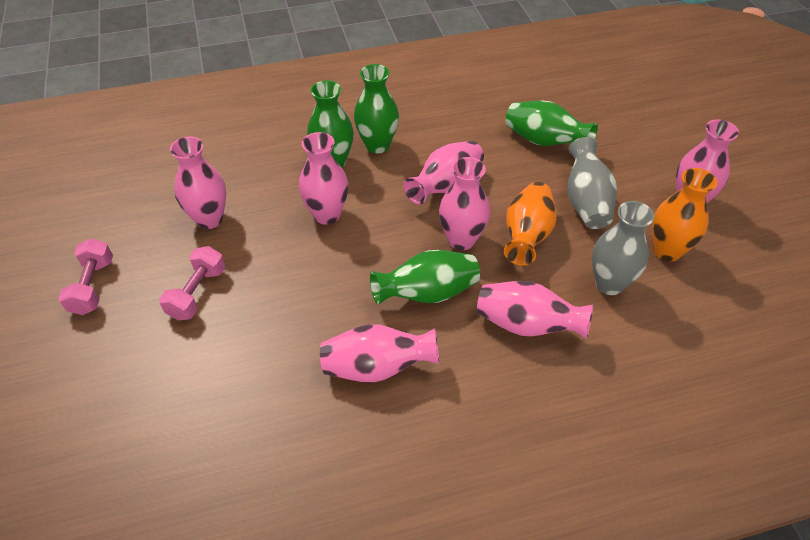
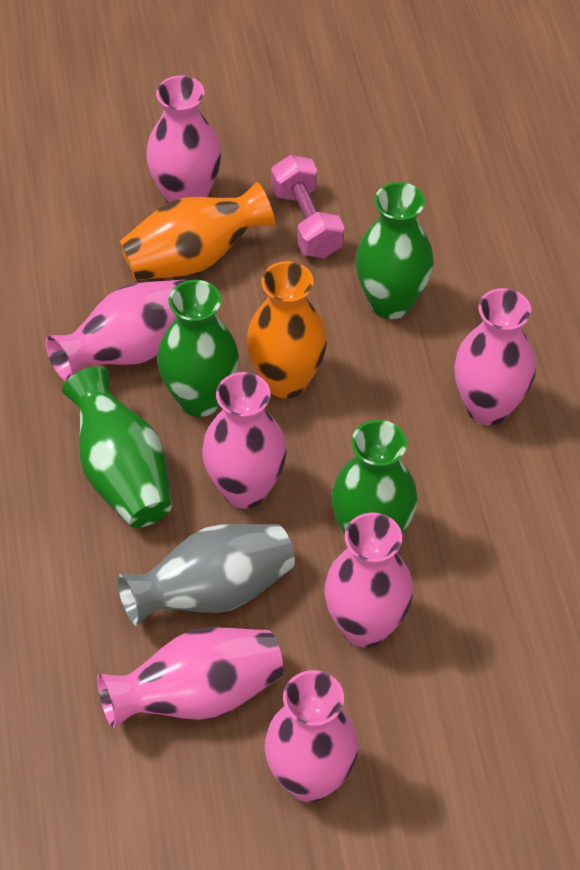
grey vase: [567,137,617,229] [592,201,654,295] = 2 -> [117,524,295,626] = 1
pink dumbbell: [58,238,113,315] [159,246,225,320] = 2 -> [271,155,344,258] = 1

